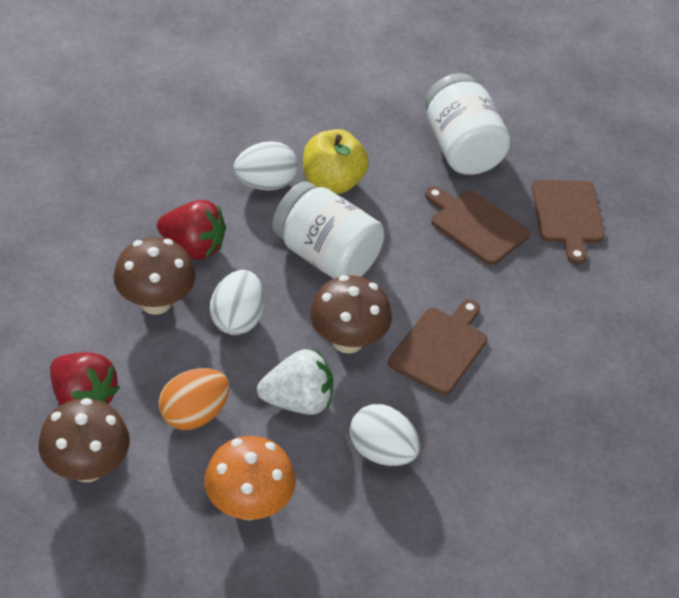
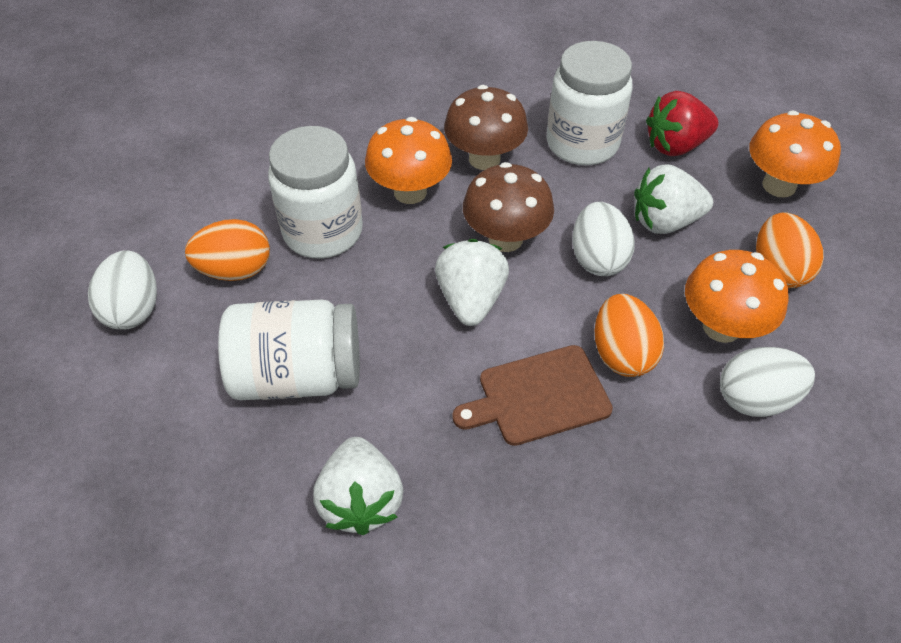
brown cutting board: [388,300,487,395] [425,186,530,265] [532,180,605,264] = 3 -> [452,345,613,446] = 1
brown mushroom: [38,398,130,482] [113,237,196,315] [310,275,392,354] = 3 -> [444,85,528,170] [463,162,554,252] = 2
orange egg: [158,368,229,430] = 1 -> [185,219,270,281] [595,294,664,377] [756,212,824,288] = 3
orange mushroom: [205,436,296,520] = 1 -> [365,117,452,204] [685,250,788,343] [749,110,841,198] = 3
red strawberry: [50,352,120,405] [157,200,226,260] = 2 -> [646,91,719,156] = 1
white jar: [272,181,384,279] [425,73,511,175] = 2 -> [218,300,360,400] [268,126,363,259] [546,41,633,165] = 3
white strawberry: [257,349,333,415] = 1 -> [313,437,403,535] [435,239,509,326] [634,164,713,234] = 3
yellow apple: [303,129,369,194] = 1 -> none = 0

